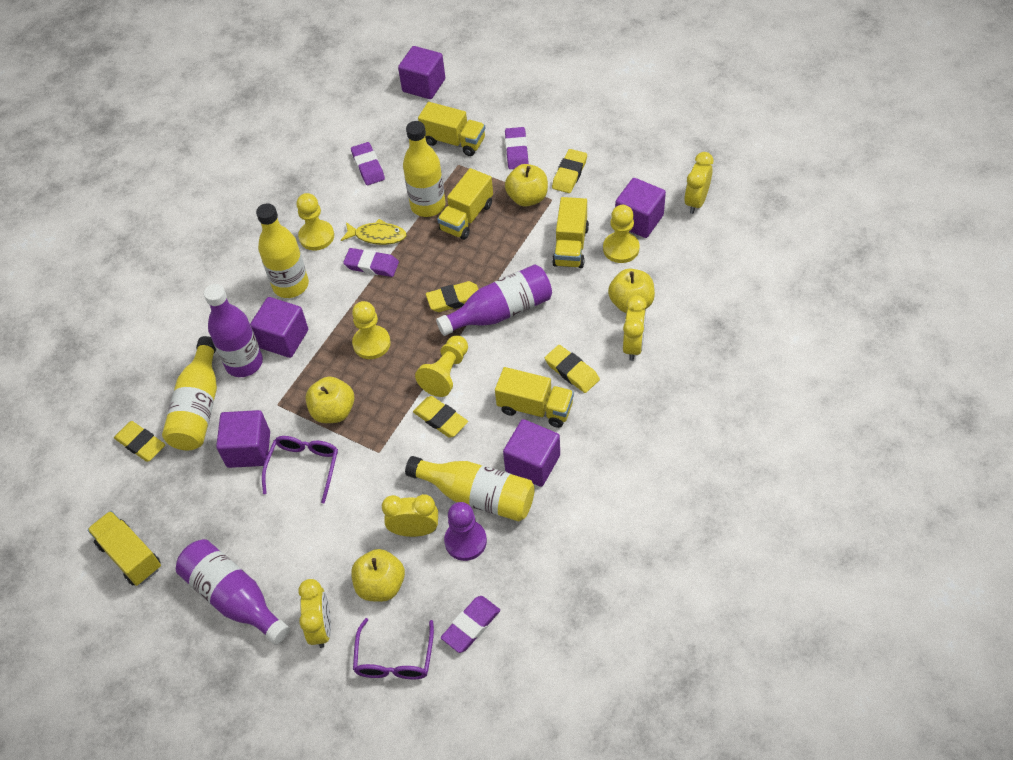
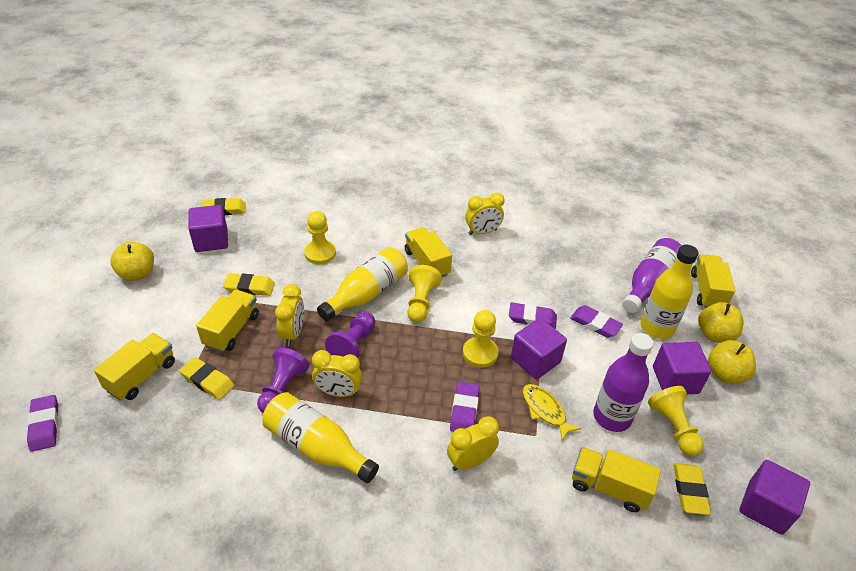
purple bottle: [176,539,290,645] [204,284,263,377] [436,264,552,336] = 3 -> [593,333,653,432] [623,238,682,313] = 2
purple cube: [216,410,270,468] [250,297,308,358] [398,46,445,99] [503,419,560,487] [615,178,666,238] = 5 -> [188,205,228,252] [511,318,567,379] [653,342,711,394] [739,460,810,535] = 4
purple glasses: [262,436,338,503] [353,618,434,679] = 2 -> none = 0
purple pawn: [444,502,487,561] = 1 -> [257,347,309,413] [325,312,375,358] = 2
yellow apple: [305,377,354,423] [351,549,405,602] [505,164,548,207] [608,269,655,313] = 4 -> [110,242,154,281] [698,302,744,343] [708,340,756,383] = 3
yellow bottle: [162,336,217,450] [256,203,309,298] [403,121,445,217] [405,456,535,521] = 4 -> [262,392,379,483] [317,247,408,321] [640,244,699,339] = 3
yellow eraser: [114,421,165,462] [413,396,468,438] [426,281,478,312] [545,345,600,393] [552,149,587,193] = 5 -> [179,357,234,400] [201,198,246,215] [223,273,275,296] [674,463,711,515] = 4

